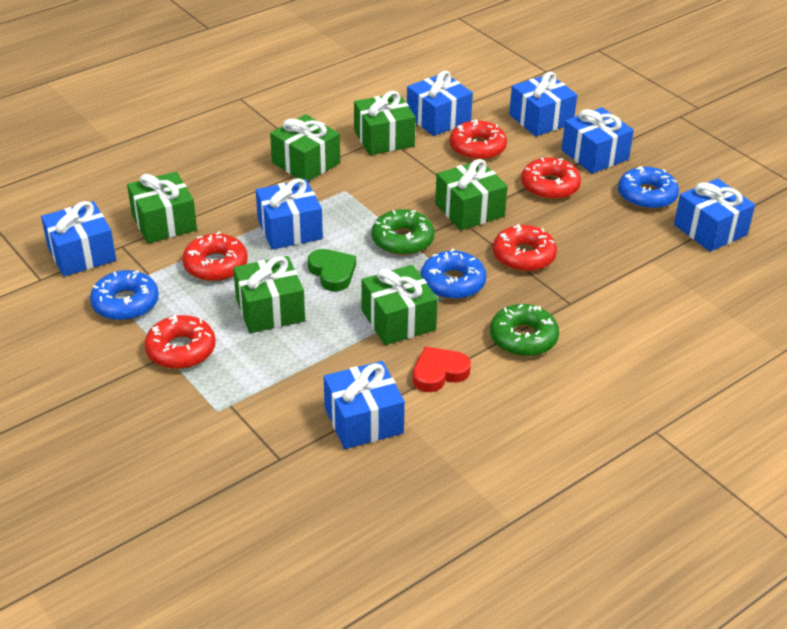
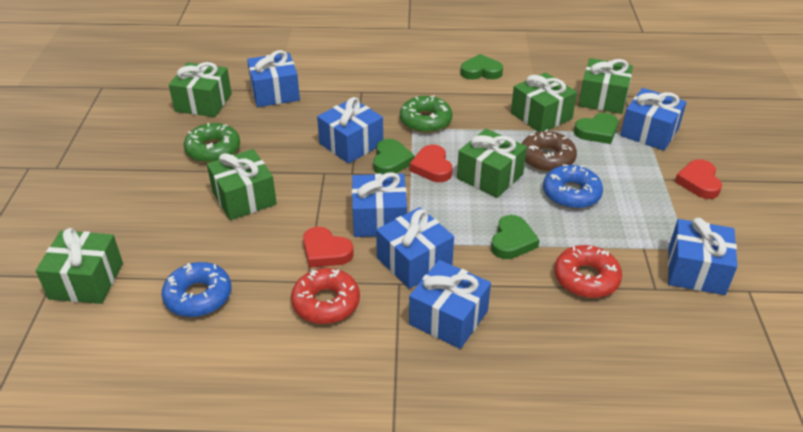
blue donut: [90,270,159,321] [421,248,487,299] [618,166,679,209] = 3 -> [162,262,232,317] [543,164,603,209] = 2
brown donut: none = 0 -> [522,129,577,172] = 1
green heart: [308,249,356,291] = 1 -> [373,139,415,174] [460,54,503,80] [491,215,539,259] [574,113,618,144] = 4
red donut: [144,315,216,369] [182,231,248,281] [450,119,507,160] [493,224,557,272] [521,157,581,200] = 5 -> [291,268,360,324] [554,245,622,298] = 2
red heart: [413,347,471,392] = 1 -> [303,227,354,268] [410,145,452,182] [675,159,722,199] = 3

